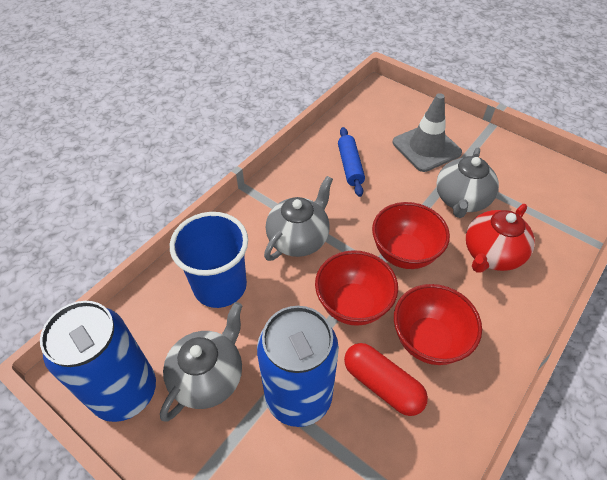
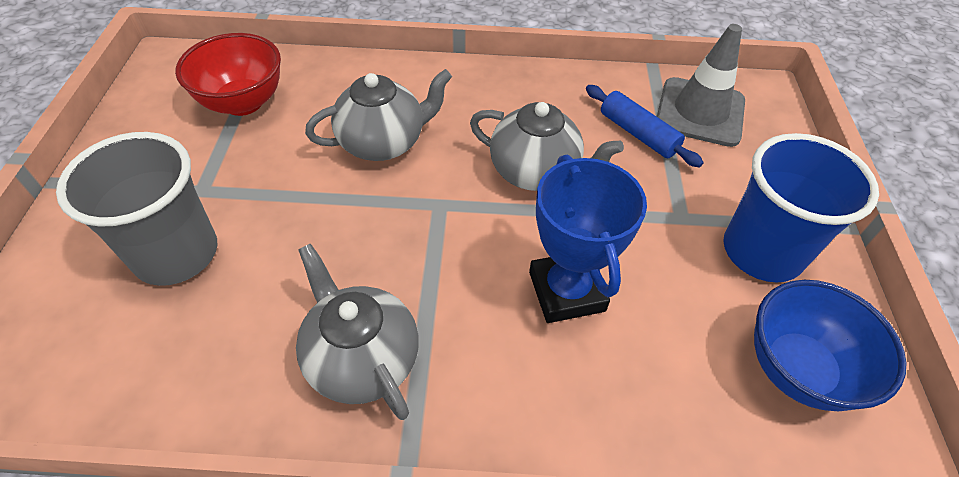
blue bowl: none = 0 -> [754,280,906,411] = 1
blue can: [40,301,156,422] [257,306,339,427] = 2 -> none = 0
blue trophy: none = 0 -> [529,154,647,323] = 1
grey cup: none = 0 -> [56,132,217,286] = 1
red bowl: [315,250,398,326] [372,202,450,269] [394,284,482,365] = 3 -> [175,33,281,116] = 1
red capsule: [344,343,428,416] = 1 -> none = 0
red teapot: [466,204,535,273] = 1 -> none = 0

